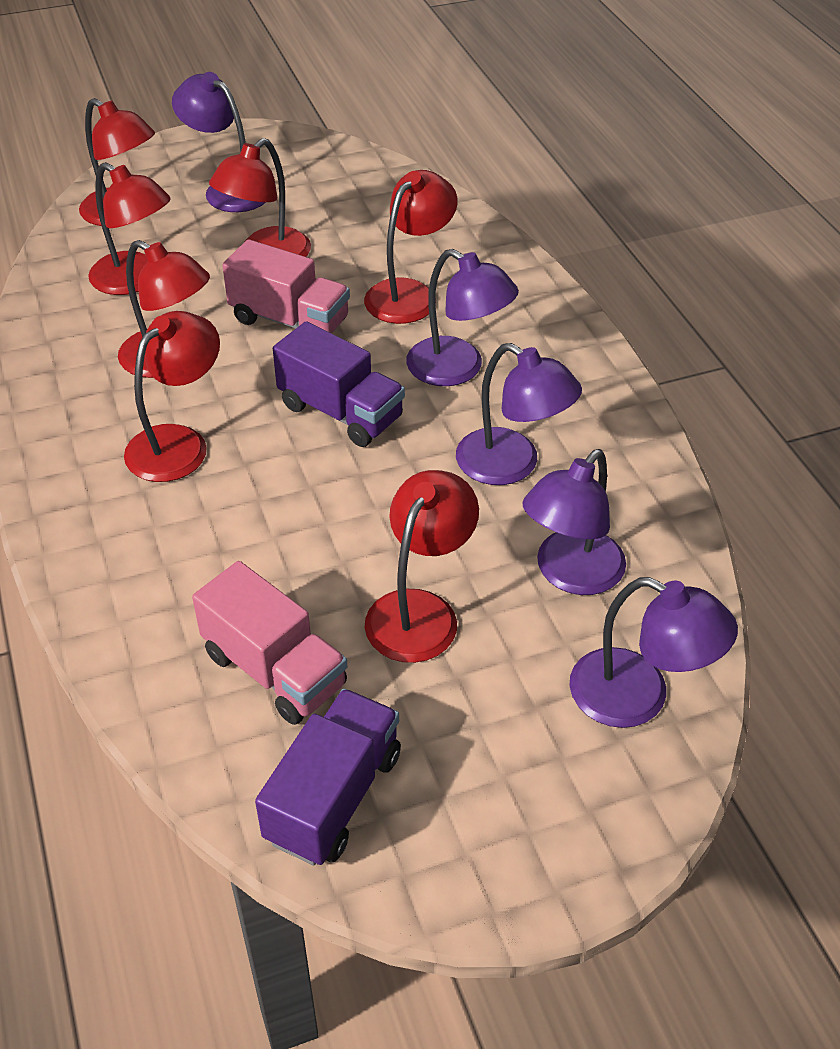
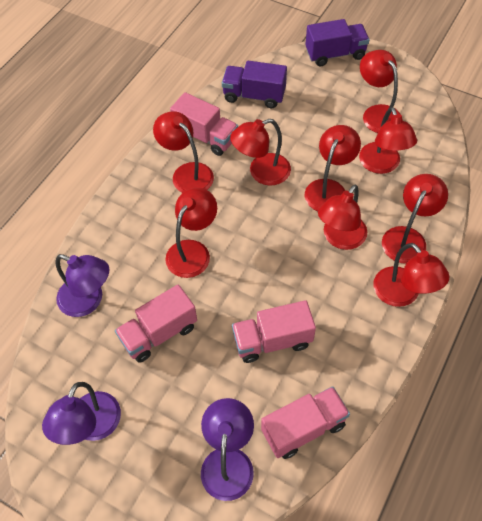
pink truck: [192,561,348,725] [222,239,350,333] = 2 -> [115,285,197,363] [170,92,238,156] [232,300,316,363] [261,386,350,459] = 4
purple lamp: [172,72,266,212] [406,249,519,386] [456,343,582,485] [522,449,626,595] [569,577,738,728] = 5 -> [42,382,121,445] [55,254,109,317] [201,398,254,501] = 3
red lamp: [79,98,155,226] [88,162,171,295] [118,240,210,378] [124,311,220,482] [209,138,311,257] [364,170,458,324] [365,470,479,663] = 7 -> [153,111,214,193] [165,188,217,278] [230,119,291,185] [305,125,361,211] [318,184,367,250] [359,107,417,174] [360,50,400,133] [373,243,449,307] [382,174,448,264] = 9

